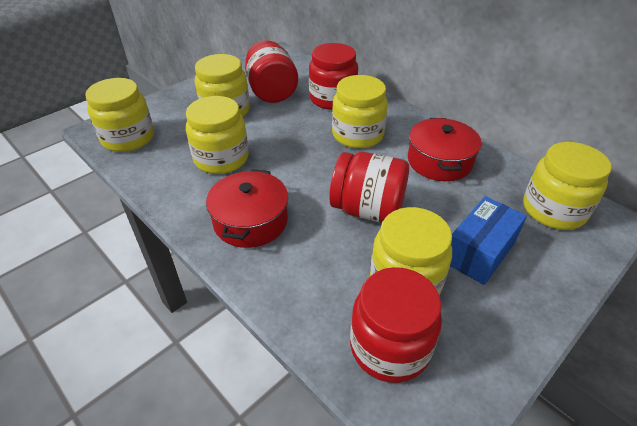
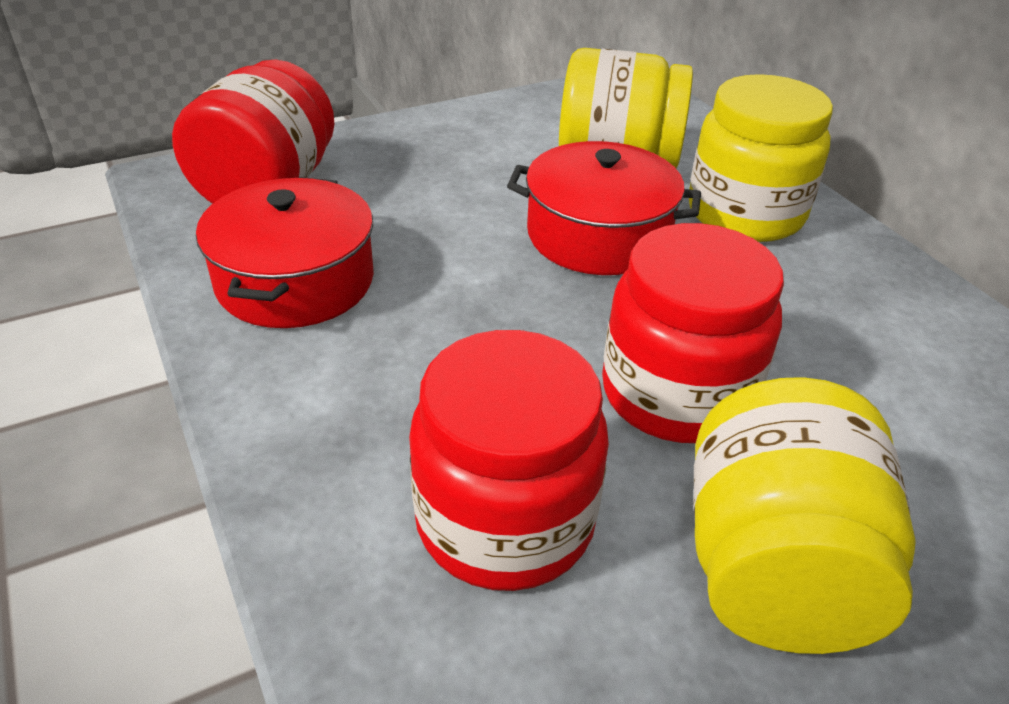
blue box: [450,196,527,285] = 1 -> none = 0
red jar: [245,40,298,103] [309,43,358,110] [329,152,409,222] [350,267,442,383] = 4 -> [172,59,334,203] [409,330,609,591] [602,223,784,443] = 3
yellow jar: [85,78,154,152] [186,96,249,174] [195,54,250,117] [332,75,388,149] [370,207,452,295] [523,142,612,230] = 6 -> [559,48,693,168] [689,74,833,242] [694,377,916,654] = 3

